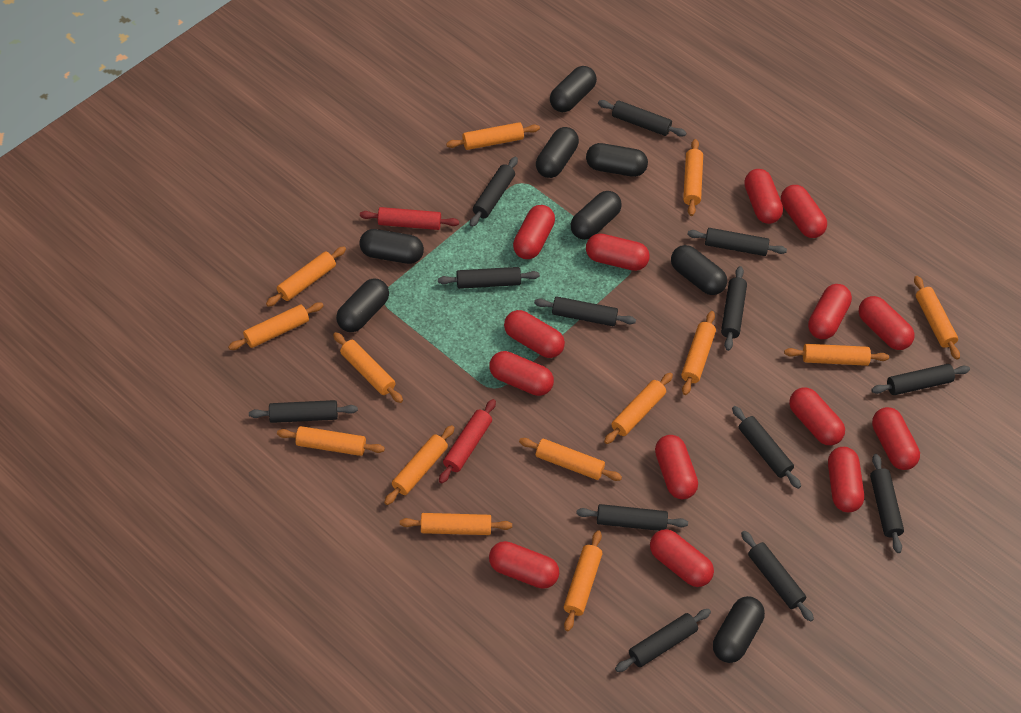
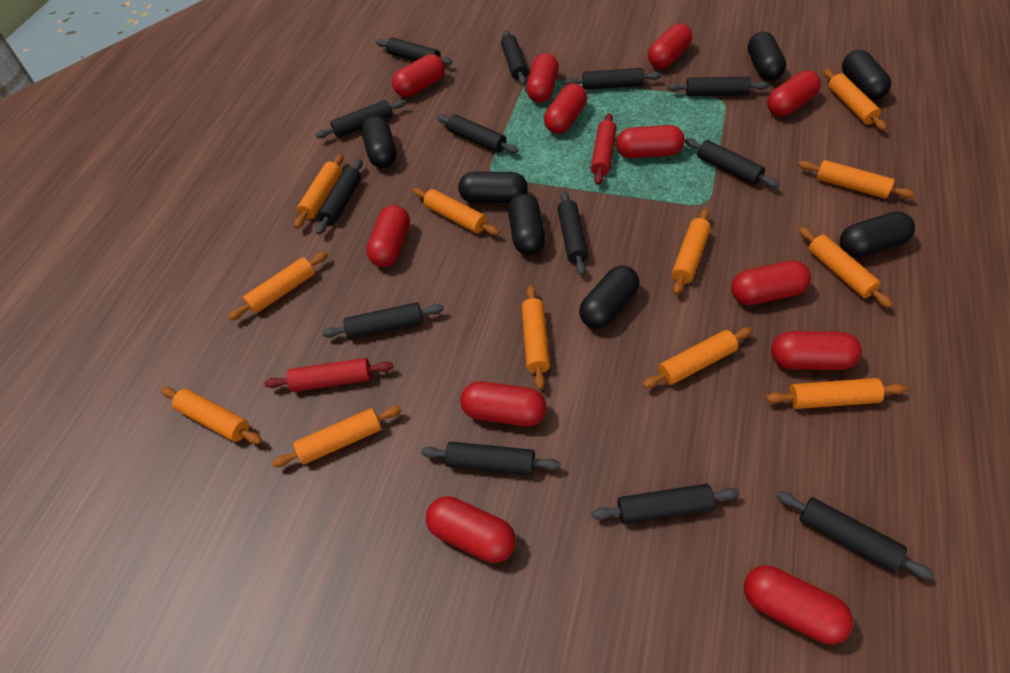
black capsule: [336,279,389,332] [359,229,424,264] [536,127,579,178] [550,66,597,112] [571,191,622,240] [586,143,648,177] [671,245,727,295] [713,596,765,663] = 8 -> [361,116,397,168] [458,172,528,203] [508,194,545,255] [579,265,640,329] [747,32,786,81] [839,212,915,258] [842,50,891,100] = 7
orange rolling pin: [228,302,323,350] [266,246,346,307] [277,426,385,456] [333,332,403,403] [384,425,455,505] [400,513,512,535] [446,122,540,150] [519,438,622,481] [564,530,602,631] [604,373,673,444] [681,311,716,395] [683,139,703,216] [784,344,889,366] [914,276,960,360] = 14 -> [161,387,262,444] [228,252,328,321] [272,406,402,467] [294,154,343,229] [413,188,499,235] [521,285,550,390] [642,327,752,388] [672,209,711,295] [766,378,907,409] [798,160,915,199] [799,227,893,308] [824,69,887,131] = 12
red capsule: [489,351,554,396] [489,541,559,589] [504,310,565,358] [513,205,555,259] [586,233,650,271] [650,529,714,587] [655,435,698,499] [744,169,783,224] [781,185,827,238] [789,388,845,445] [808,284,852,339] [828,447,864,512] [859,296,915,350] [872,407,920,470] = 14 -> [366,205,410,267] [392,54,445,97] [426,496,516,563] [460,381,546,426] [526,53,559,103] [544,83,587,134] [616,125,684,158] [648,23,692,69] [731,260,811,305] [744,566,853,644] [767,70,821,116] [771,331,862,370] = 12

